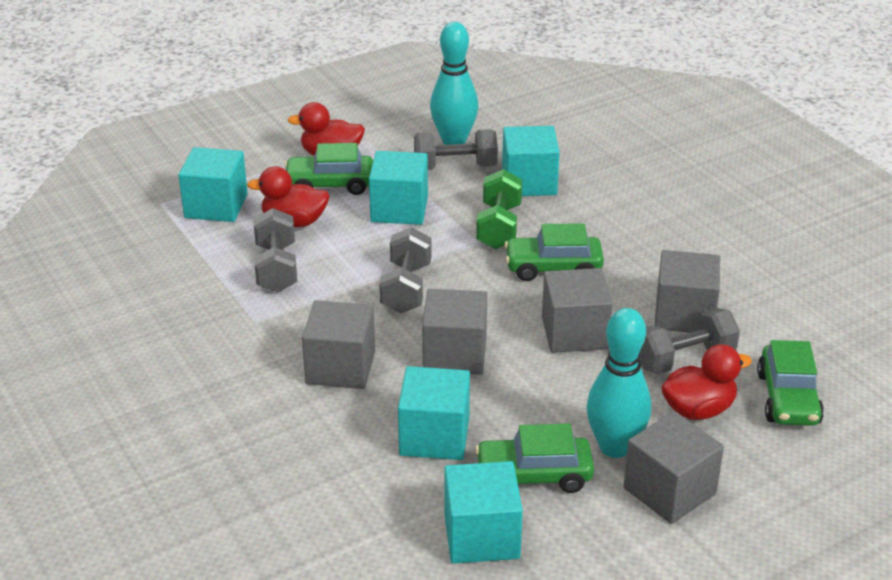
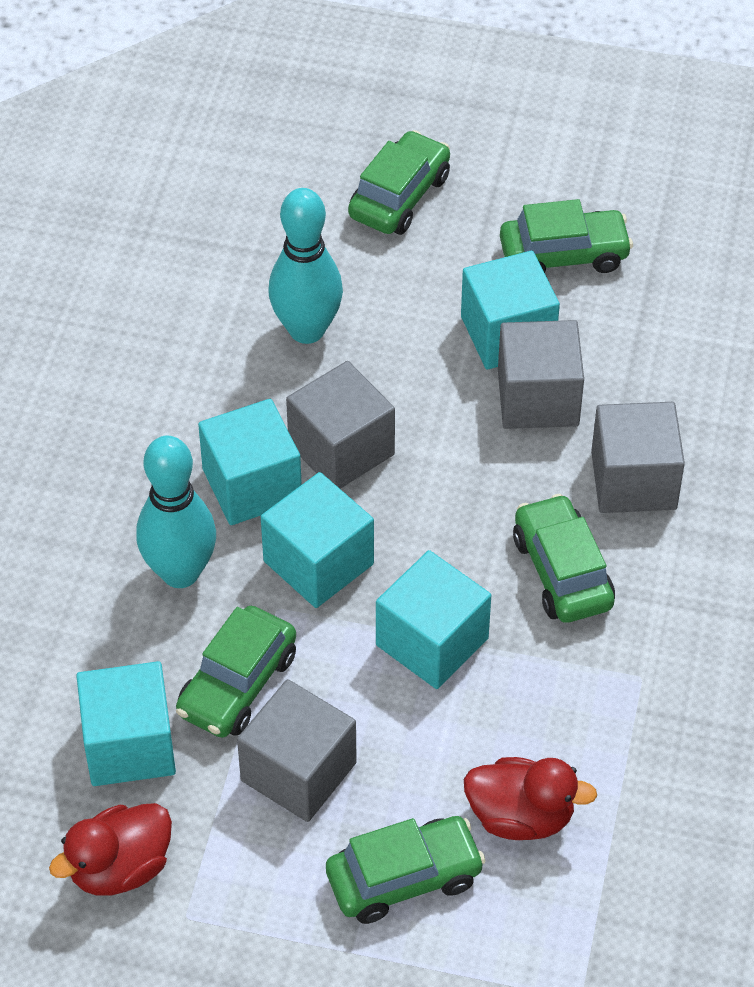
green car: [285,143,373,195] [475,423,594,493] [504,223,604,281] [757,340,824,426] = 4 -> [176,606,296,738] [326,816,486,924] [348,130,450,235] [500,199,633,273] [513,494,615,623] = 5
green dumbbell: [476,169,522,249] = 1 -> none = 0
grey cube: [302,300,375,389] [422,289,487,375] [542,268,613,353] [623,411,724,524] [655,250,720,333] = 5 -> [237,679,357,822] [286,361,395,489] [498,320,584,429] [591,402,685,513] = 4
grey dumbbell: [254,208,297,293] [379,227,432,314] [414,129,498,170] [639,308,740,374] = 4 -> none = 0
red duck: [247,166,330,228] [287,102,365,156] [661,344,752,420] = 3 -> [49,803,172,896] [464,757,597,840] = 2

